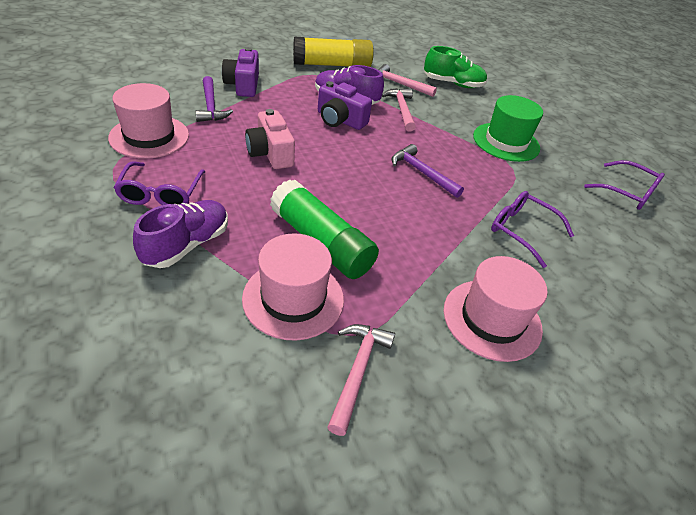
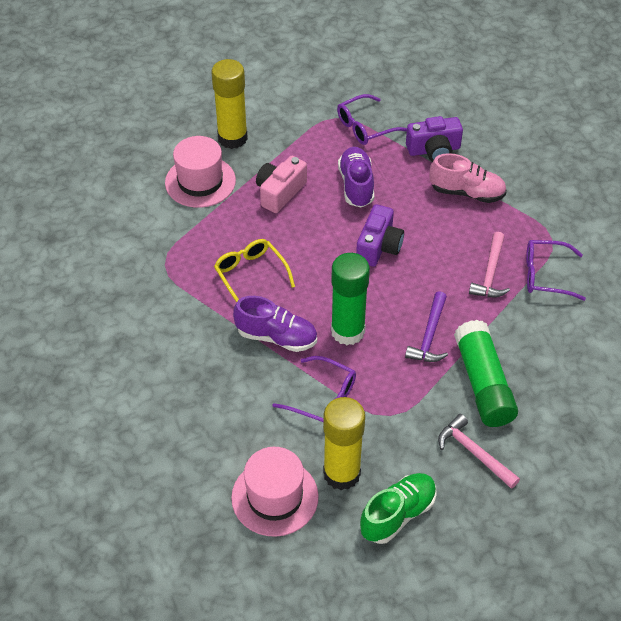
green glue stick: [270,179,379,279] = 1 -> [331,253,370,345] [454,320,518,427] = 2
green hat: [473,95,543,162] = 1 -> none = 0
pink hammer: [327,324,395,436] [378,64,437,97] [382,88,416,132] = 3 -> [438,414,520,489] [469,232,510,297] = 2
pink hat: [108,83,189,159] [242,233,344,341] [444,256,548,362] = 3 -> [165,136,236,208] [231,447,319,537] = 2
pink shoe: none = 0 -> [429,153,507,203] = 1
purple hammer: [195,76,233,122] [391,144,464,198] = 2 -> [405,291,448,362] = 1
yellow glasses: none = 0 -> [214,239,295,302] = 1
yellow glue stick: [293,36,374,67] = 1 -> [211,59,248,149] [323,397,365,490] = 2

